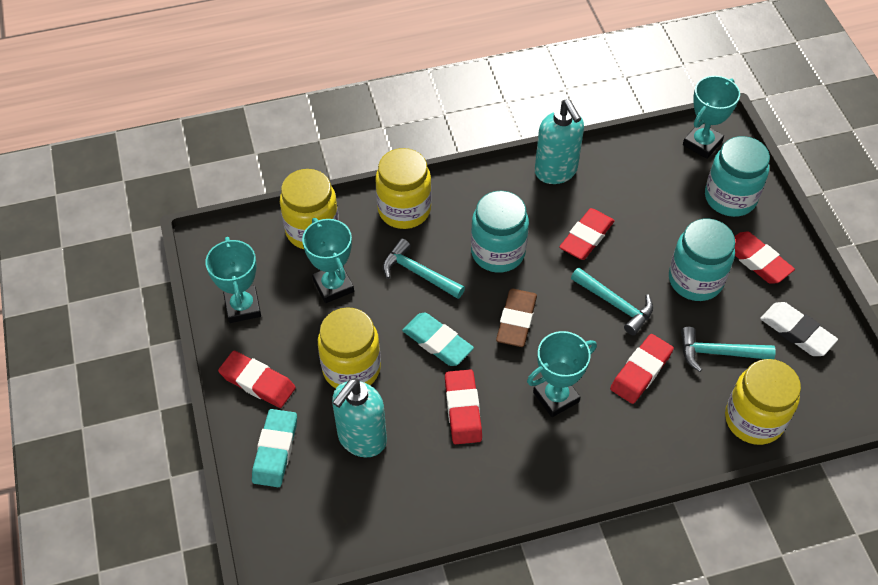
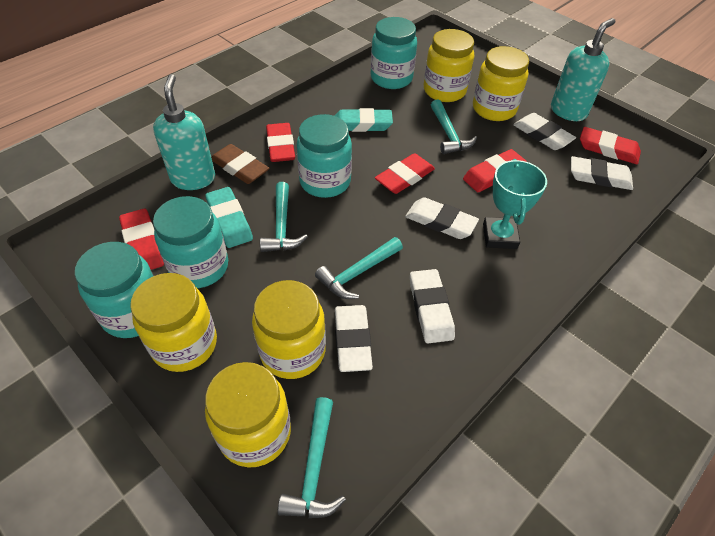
turquoise hammer: [383,238,465,299] [571,268,653,335] [681,327,776,372] = 3 -> [260,182,308,252] [278,397,346,518] [315,237,403,299] [431,99,477,154] = 4
turquoise jar: [471,191,529,273] [669,219,735,301] [705,136,770,217] = 3 -> [75,242,154,338] [153,196,228,288] [296,114,352,198] [371,17,417,89] = 4
turquoise trophy: [205,237,261,323] [302,218,354,303] [527,331,597,417] [683,76,740,159] = 4 -> [483,159,547,249] = 1
white eraser: [760,302,838,356] = 1 -> [335,305,373,372] [405,197,479,239] [410,269,455,343] [513,113,576,150] [571,156,633,190] = 5
yellow jar: [280,169,339,249] [318,307,381,388] [375,148,432,229] [725,359,801,445] = 4 -> [130,273,217,372] [205,362,291,467] [252,280,326,379] [424,29,474,102] [473,46,529,121] = 5

